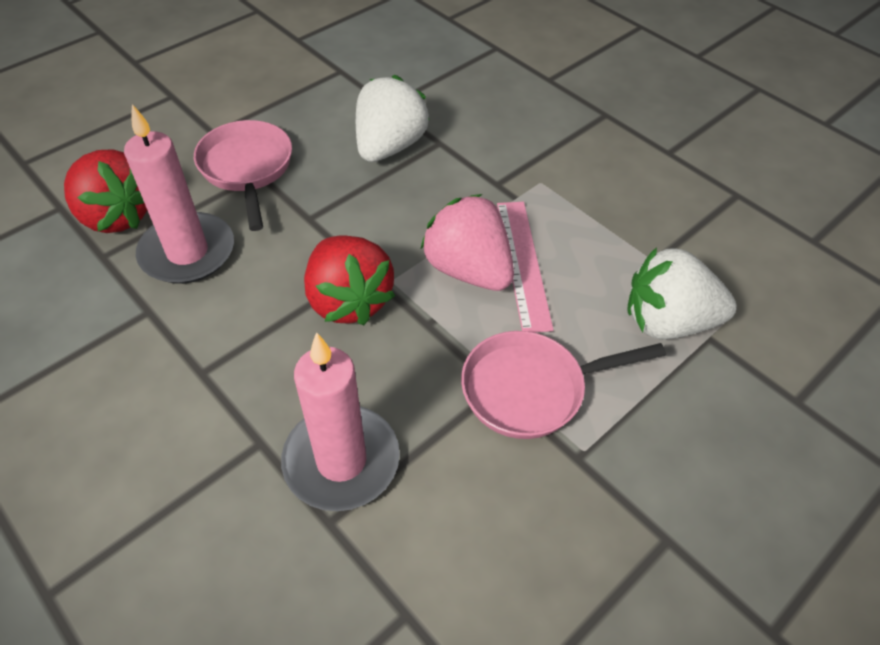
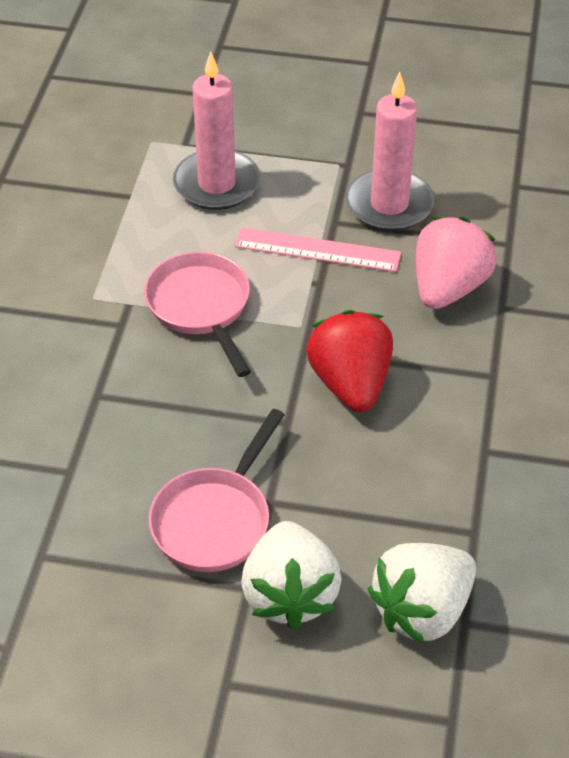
red strawberry: [64,149,147,233] [304,235,395,325] = 2 -> [306,310,393,412] = 1

